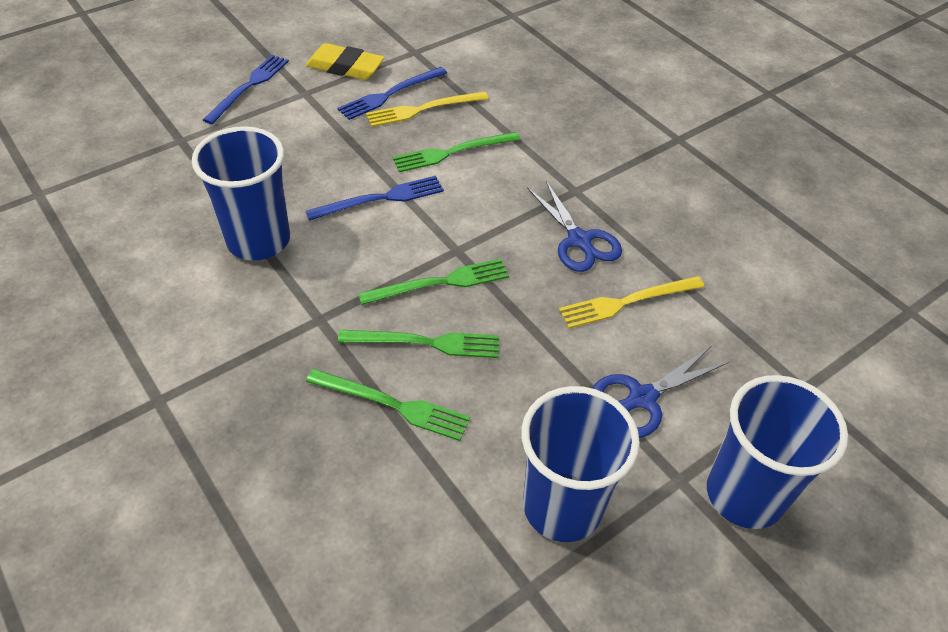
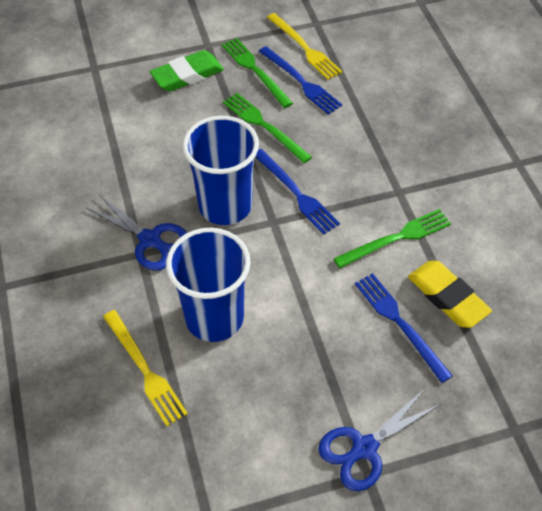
blue cup: [192,126,290,260] [521,386,640,542] [707,375,848,529] = 3 -> [166,228,251,342] [183,115,259,225] = 2
green eraser: none = 0 -> [150,50,224,92] = 1
green fork: [306,369,470,441] [338,330,499,358] [358,258,509,305] [393,132,520,172] = 4 -> [222,38,293,108] [223,93,312,163] [333,209,451,268] = 3

